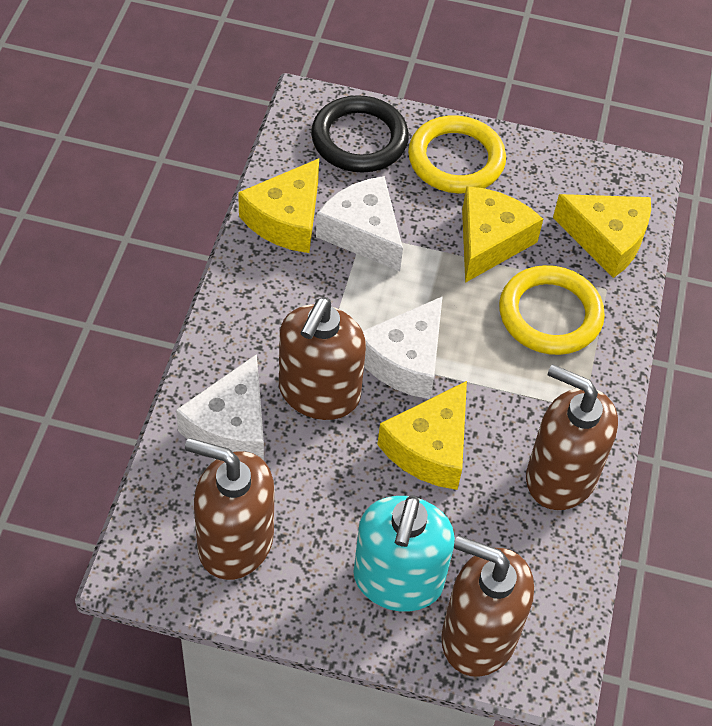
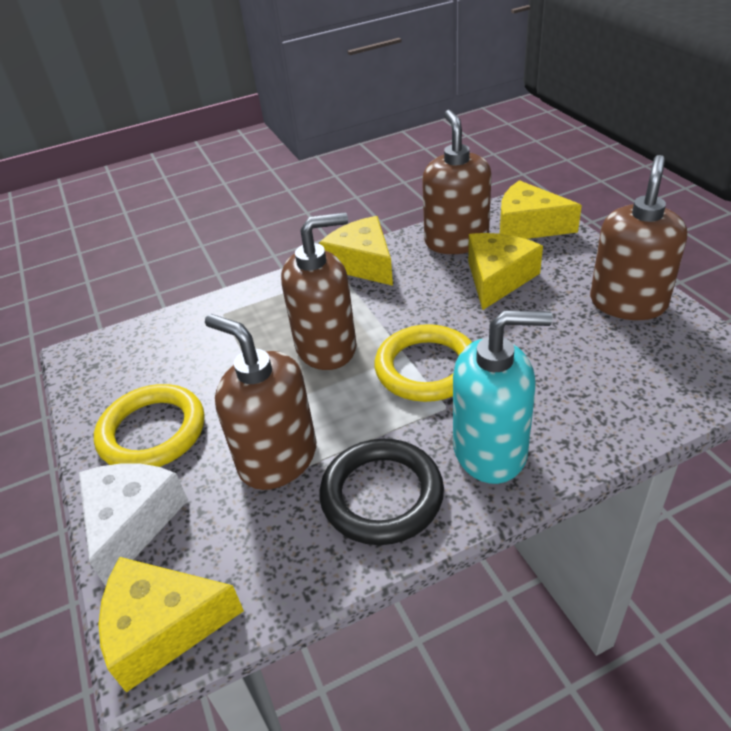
white cheese: [176,354,264,460] [316,176,403,272] [363,296,443,399] = 3 -> [79,463,188,586] = 1

